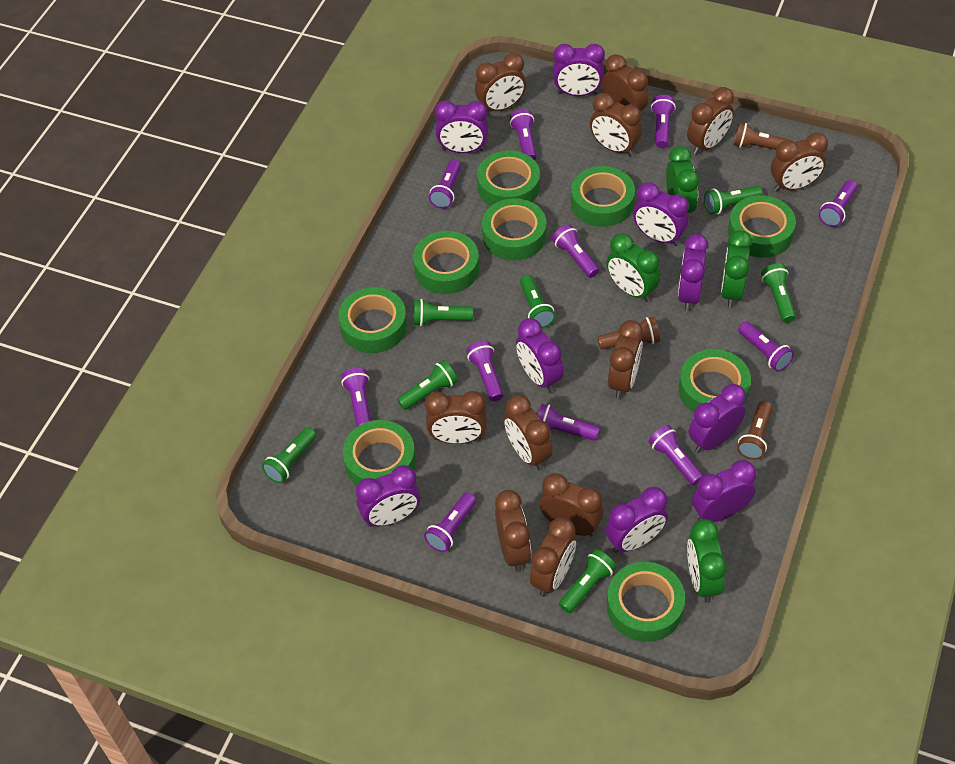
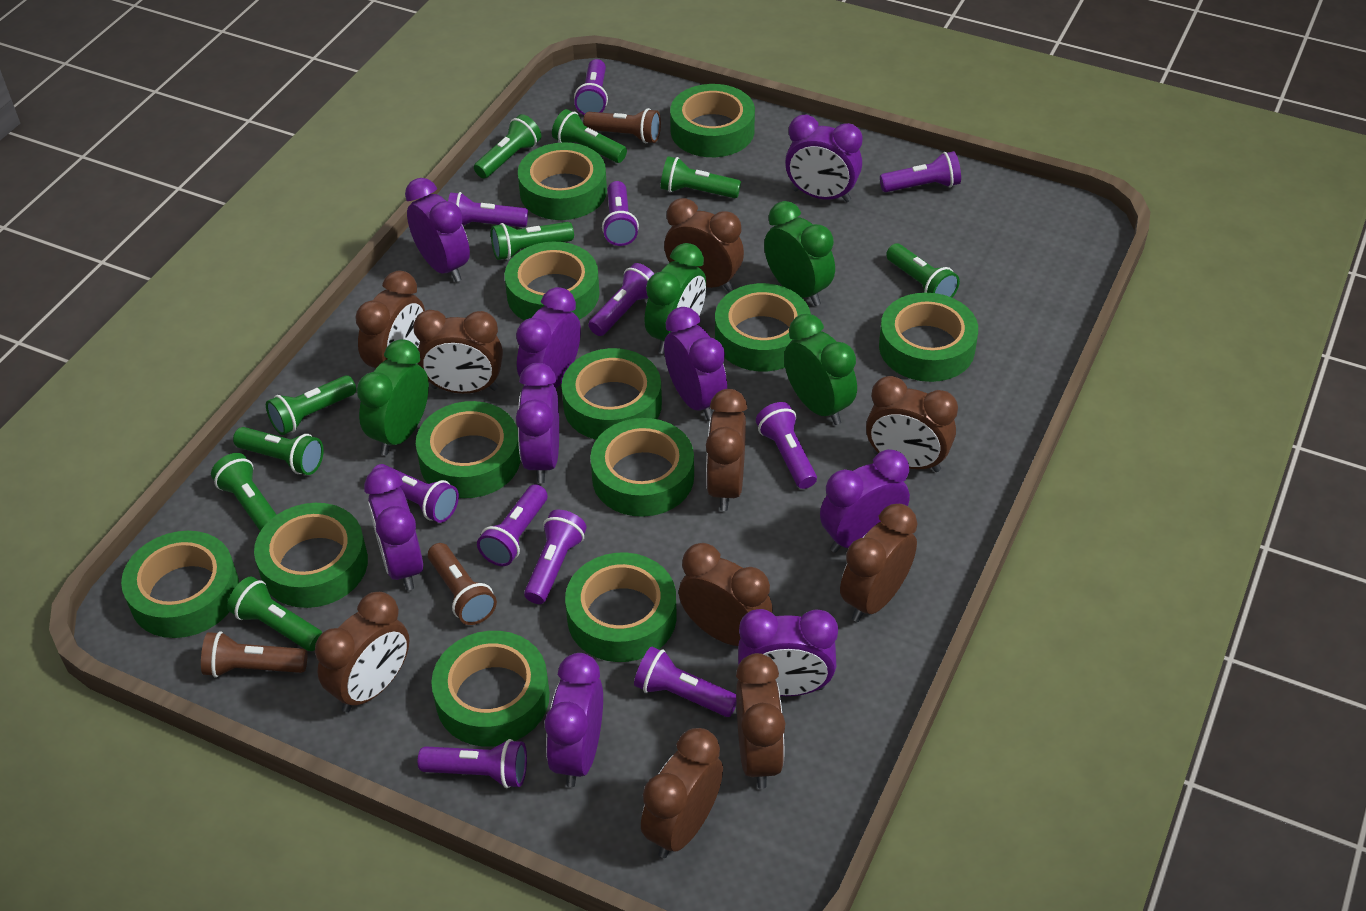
brown clock: [425,391,487,444] [475,53,526,112] [495,490,531,572] [504,395,553,471] [530,517,576,597] [540,473,604,536] [590,93,642,156] [602,54,649,112] [608,320,643,399] [687,87,734,155] [771,132,828,192] = 11 -> [315,592,409,712] [355,271,425,368] [413,310,503,394] [641,728,723,858] [664,198,744,292] [679,543,773,646] [706,389,748,511] [736,653,785,789] [840,504,917,622] [866,376,958,472] = 10
green flashlight: [262,427,317,483] [397,360,458,410] [414,299,473,326] [520,275,555,328] [559,549,616,613] [704,186,763,215] [761,263,796,323] = 7 -> [211,453,277,531] [227,576,322,651] [233,427,324,475] [266,375,356,435] [474,114,541,178] [491,222,574,260] [552,109,627,163] [661,156,741,198] [886,243,960,297] = 9
green tape: [338,287,407,353] [343,420,416,486] [413,231,479,294] [477,150,540,206] [482,198,547,261] [571,166,635,227] [607,562,685,642] [679,349,751,412] [728,195,796,258] = 9 -> [121,531,239,638] [254,503,368,608] [416,401,521,498] [431,631,550,747] [505,241,600,321] [518,142,607,220] [561,348,662,440] [565,552,677,662] [590,418,694,517] [670,84,755,157] [715,283,811,371] [879,293,978,382] = 12

